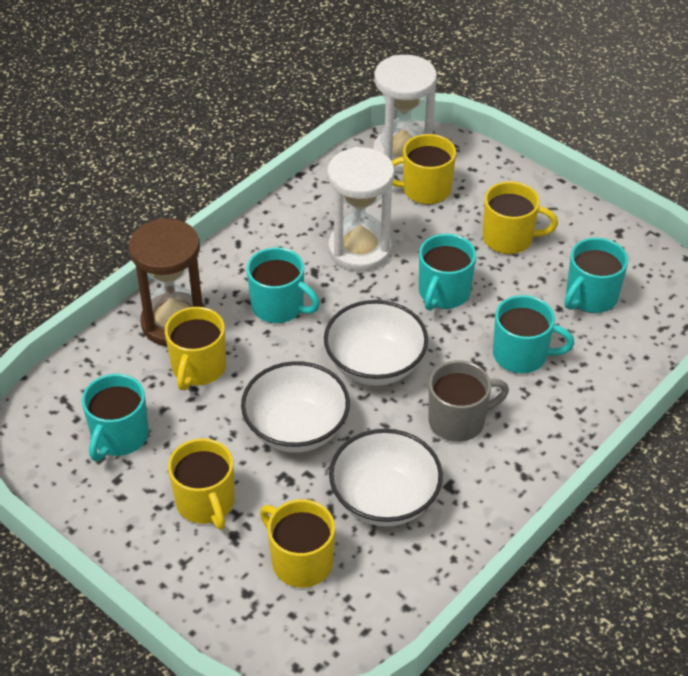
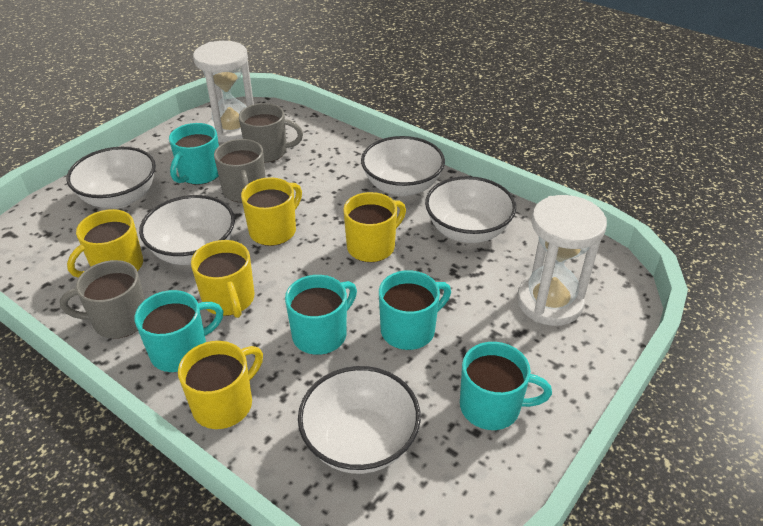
brown hourglass: [129,218,206,346] = 1 -> none = 0
grey mug: [428,360,509,442] = 1 -> [60,260,145,339] [214,139,266,202] [239,103,303,162] = 3
white bowl: [241,361,350,453] [324,300,428,386] [329,429,443,527] = 3 -> [67,147,156,208] [139,195,235,265] [298,366,421,474] [361,136,445,196] [425,176,516,243] = 5

